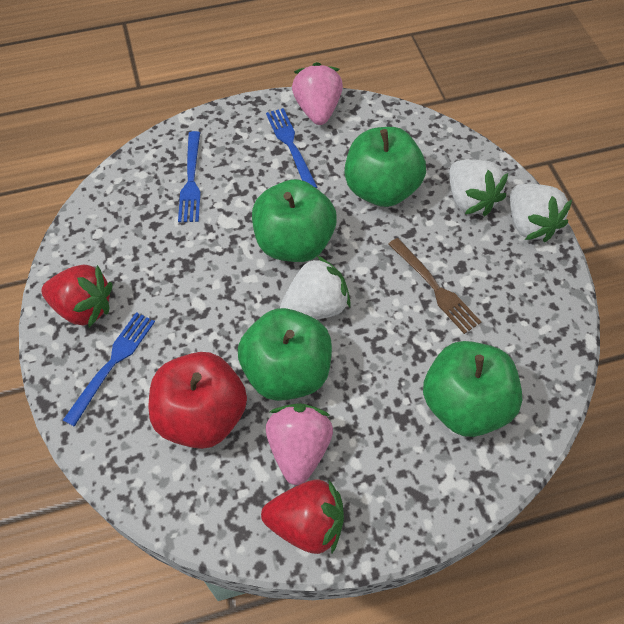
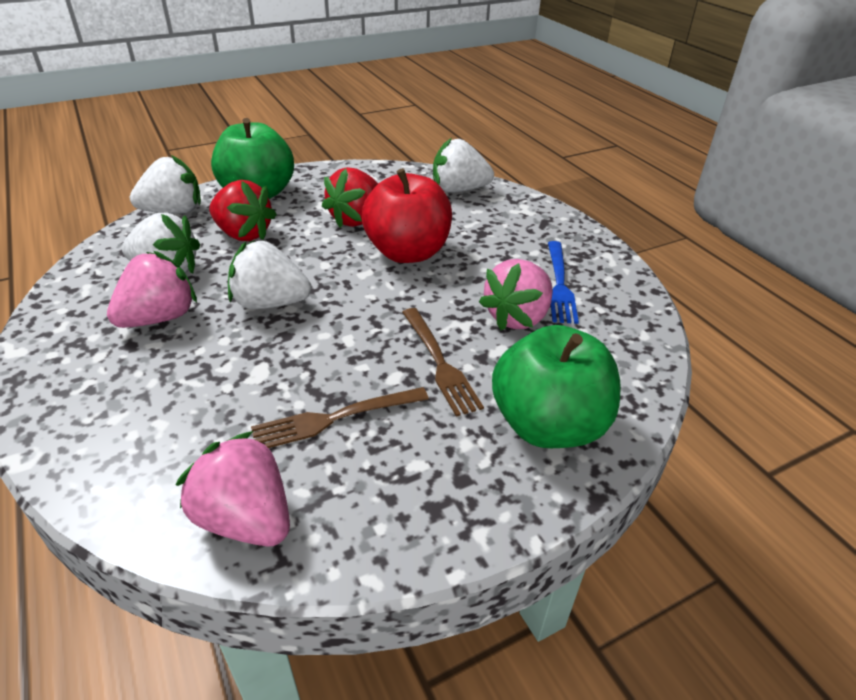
blue fork: [63,312,155,427] [178,131,201,222] [266,108,317,188] = 3 -> [548,241,579,324] = 1
brown fork: [389,238,481,334] = 1 -> [251,387,429,448] [402,308,484,417] = 2
green apple: [238,308,332,401] [252,179,337,262] [345,127,426,207] [423,341,522,437] = 4 -> [211,118,294,199] [492,325,620,448] = 2
pink strawberry: [266,403,333,485] [292,62,343,125] = 2 -> [107,251,197,328] [176,431,290,546] [479,259,553,330] = 3
white strawberry: [280,255,351,319] [449,159,508,216] [510,184,572,242] = 3 -> [122,213,200,273] [130,155,201,214] [228,240,311,309] [433,138,494,193] = 4

